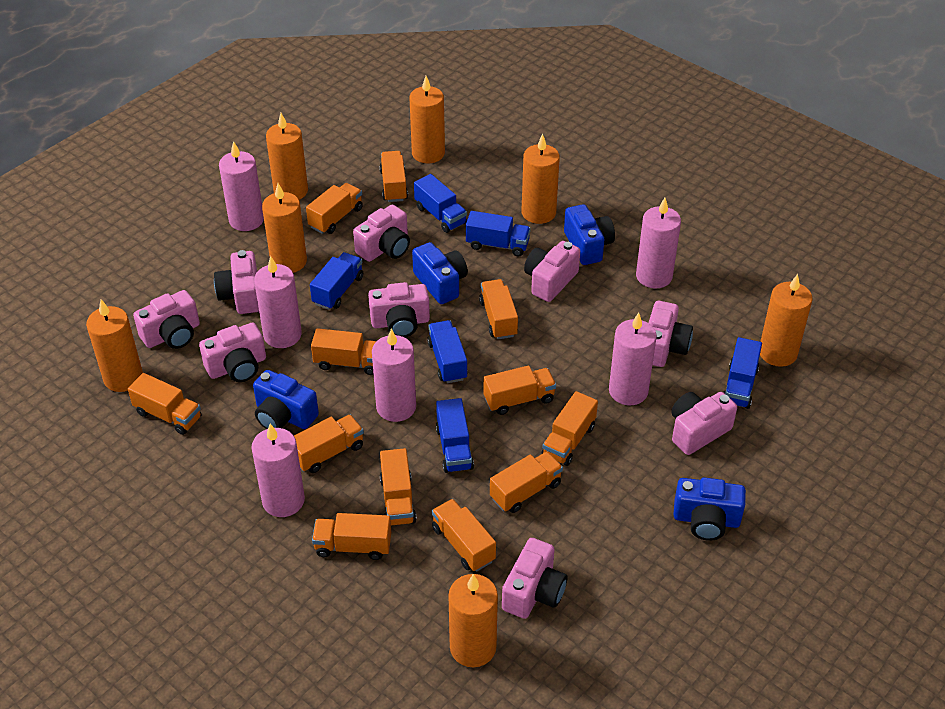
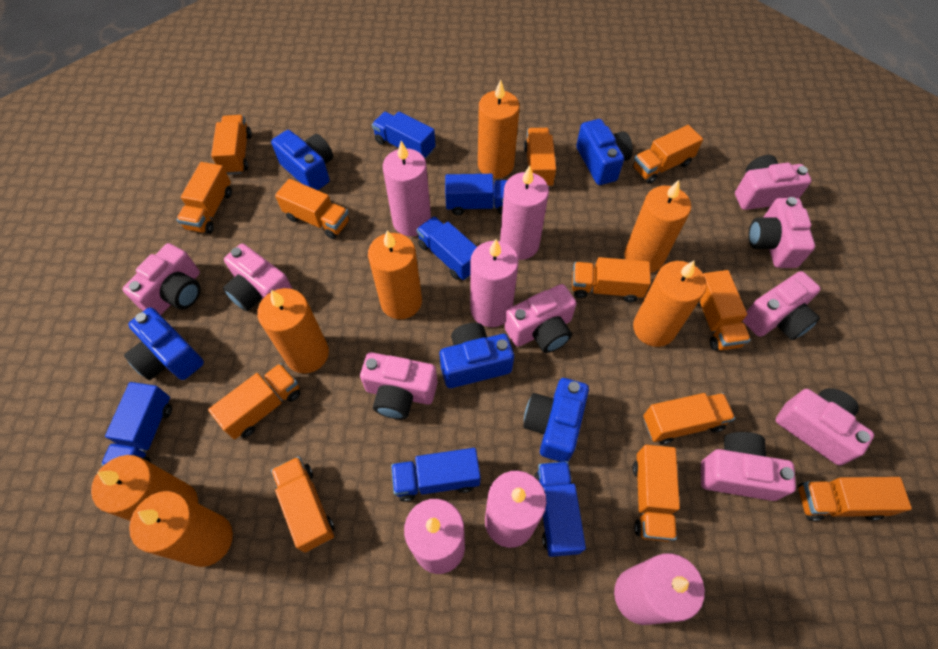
blue camera: [253,370,319,429] [412,242,468,304] [564,204,615,265] [673,477,746,541] = 4 -> [124,308,204,380] [271,130,333,190] [439,323,514,388] [523,378,589,462] [576,119,633,185] = 5

